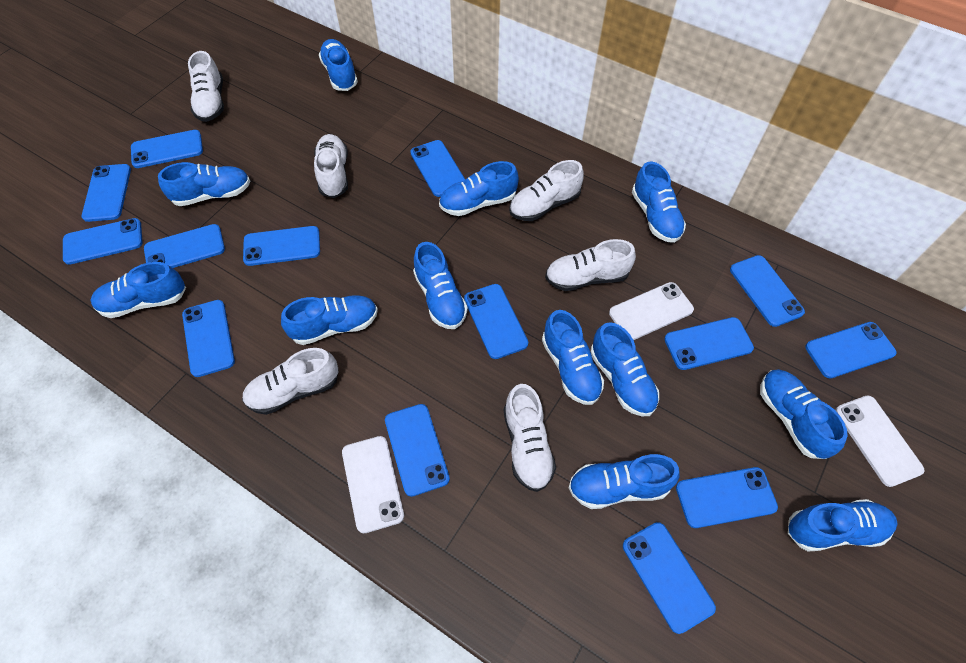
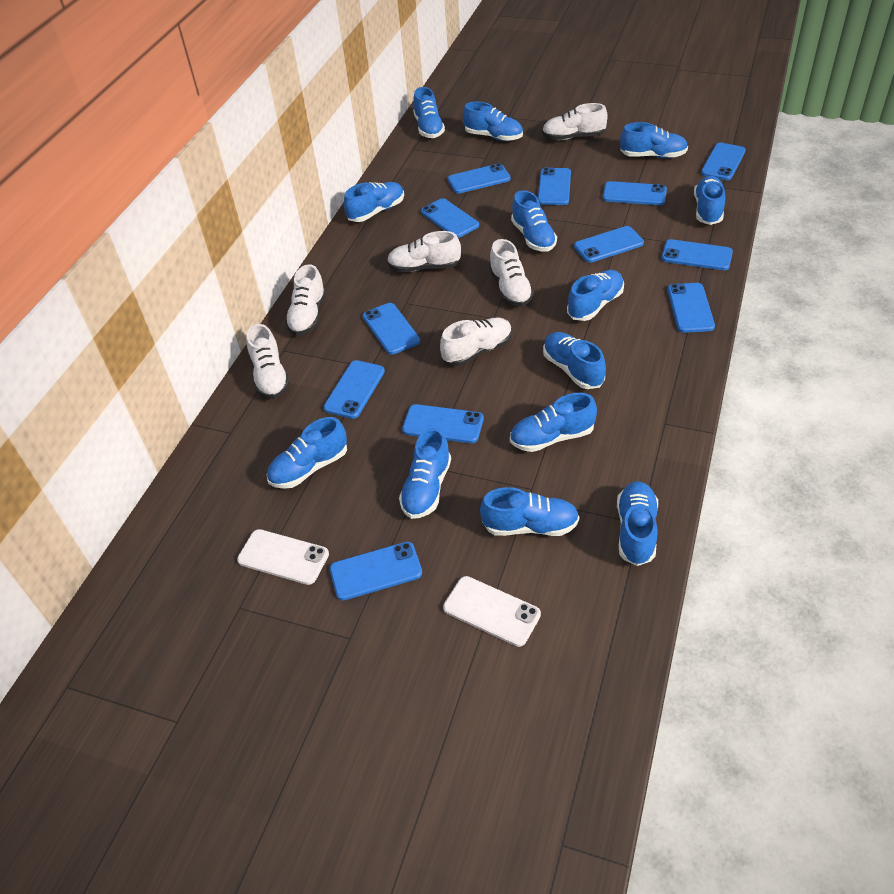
blue phone: [63,218,143,265] [82,164,131,222] [131,130,203,168] [144,224,225,268] [182,300,235,377] [243,226,320,266] [385,404,450,497] [410,140,465,197] [464,284,528,359] [623,522,716,634] [664,317,754,370] [676,467,778,528] [730,255,805,327] [805,322,896,378] = 14 -> [323,360,385,419] [330,542,422,601] [363,303,420,355] [402,404,484,443] [421,198,479,238] [448,163,511,194] [538,168,571,205] [574,226,644,263] [603,181,667,205] [661,239,733,270] [667,283,715,333] [701,143,746,180] = 12
blue shoe: [91,262,186,318] [158,162,250,206] [281,295,378,345] [319,39,358,91] [413,242,468,329] [439,161,519,216] [542,310,604,405] [568,454,680,509] [591,322,659,416] [632,162,686,243] [760,369,848,459] [788,499,898,552] = 12 -> [267,417,347,489] [344,182,404,222] [399,428,451,519] [413,87,445,138] [463,101,523,141] [480,487,579,536] [510,393,597,452] [511,190,557,252] [543,332,606,389] [567,270,624,321] [617,481,658,566] [620,122,688,158] [694,176,725,225] = 13
white phone: [342,436,404,533] [609,282,694,340] [835,396,924,487] = 3 -> [237,529,329,585] [443,576,541,647] = 2

